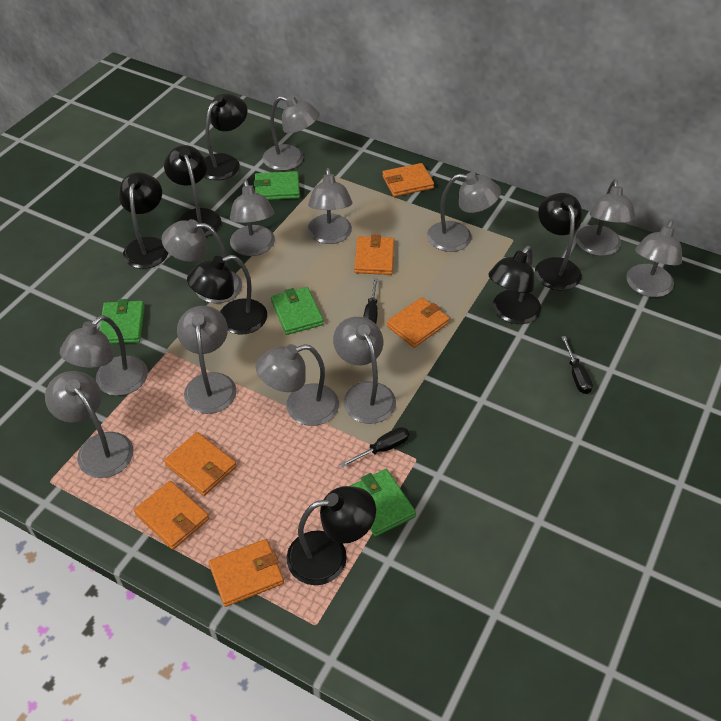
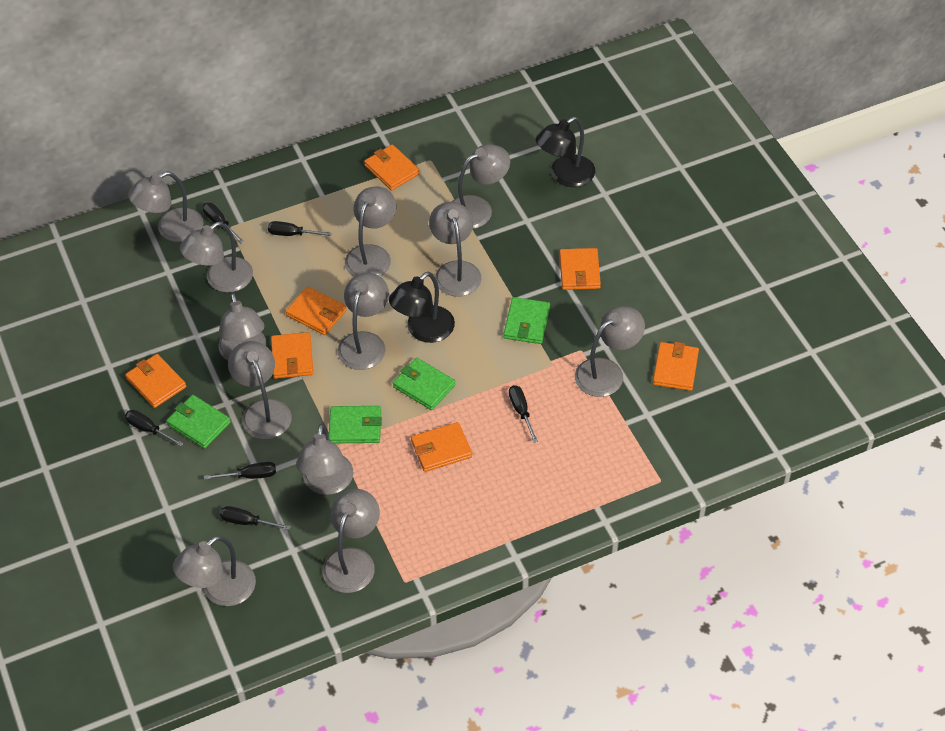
black lamp: [118,172,168,269] [164,145,221,237] [187,255,267,335] [204,93,247,180] [287,486,376,585] [488,246,541,324] [535,193,583,290] = 7 -> [389,272,455,343] [536,117,595,187] = 2
black screwdriver: [340,427,410,468] [363,278,378,324] [561,336,593,394] = 3 -> [125,410,183,447] [203,203,244,243] [204,462,276,480] [220,506,291,530] [268,221,332,236] [509,385,538,443] = 6
orange wallet: [134,481,209,550] [164,432,237,496] [209,539,284,607] [354,234,394,275] [382,163,434,197] [387,297,450,348] = 6 -> [125,354,186,408] [271,332,313,379] [285,286,347,335] [364,145,420,191] [411,422,472,472] [560,248,601,290] [653,342,699,391] = 7

